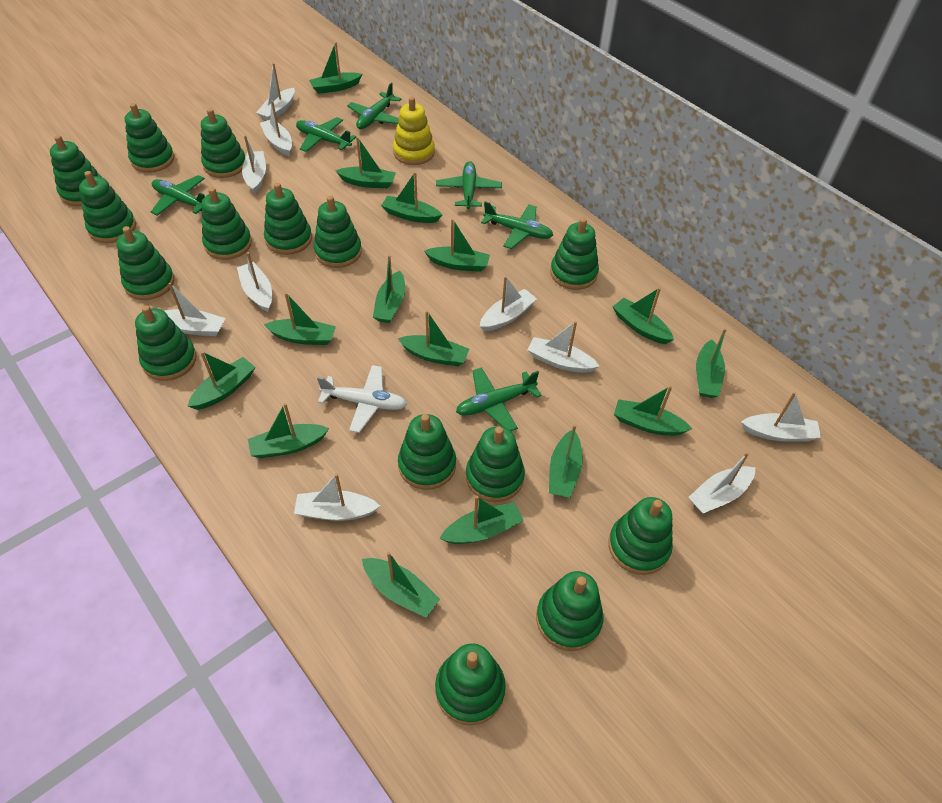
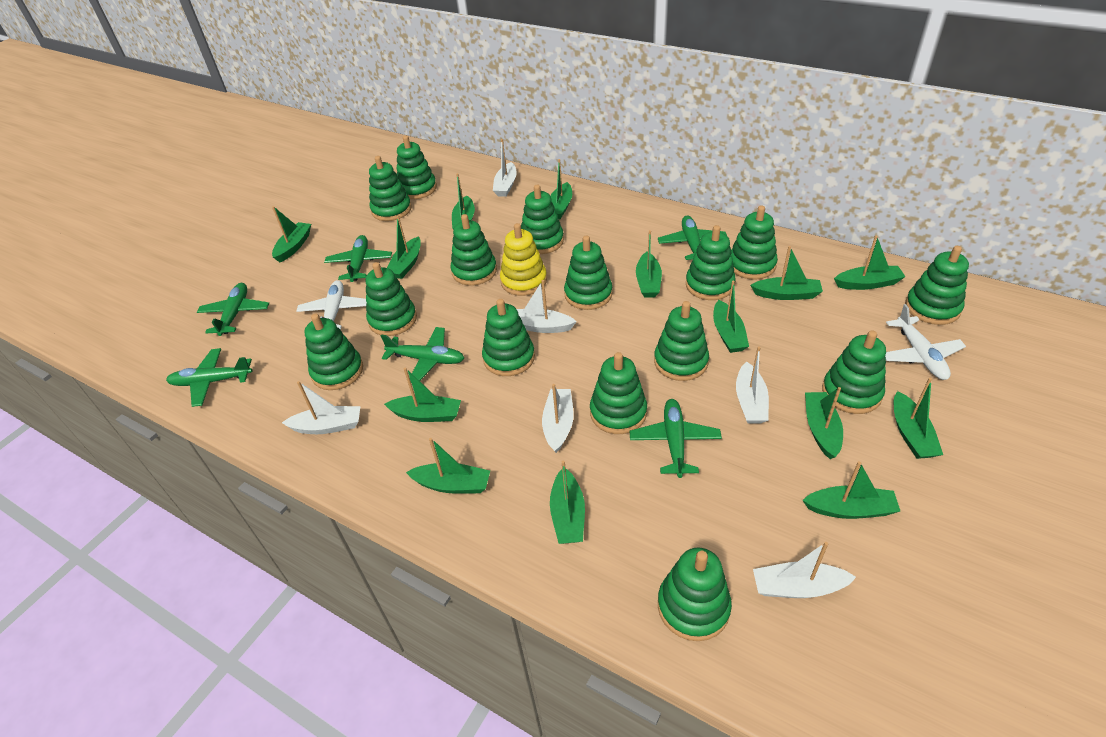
green boat: [188,351,255,410] [248,403,329,458] [264,293,336,345] [309,42,362,94] [335,137,396,188] [362,552,440,618] [373,255,405,323] [381,172,442,223] [398,311,469,366] [424,219,490,272] [439,496,524,544] [549,424,583,498] [613,287,674,344] [614,385,692,436] [696,328,727,398] = 15 -> [272,206,311,262] [384,368,461,422] [387,215,421,279] [406,438,490,494] [452,173,475,230] [550,159,572,219] [550,461,585,544] [636,230,662,298] [713,280,749,353] [750,246,823,300] [802,461,900,519] [805,387,843,459] [834,235,906,290] [894,378,943,459] = 14
white boat: [164,283,225,336] [237,252,272,312] [242,135,266,193] [256,63,295,121] [260,100,292,156] [294,473,380,521] [480,276,537,332] [528,321,599,373] [688,452,756,513] [741,392,821,441] = 10 -> [282,381,361,434] [493,139,517,197] [517,280,577,333] [542,384,573,453] [736,346,769,424] [753,542,856,598] = 6
white plane: [317,365,407,433] = 1 -> [296,280,367,329] [885,304,966,380] = 2

